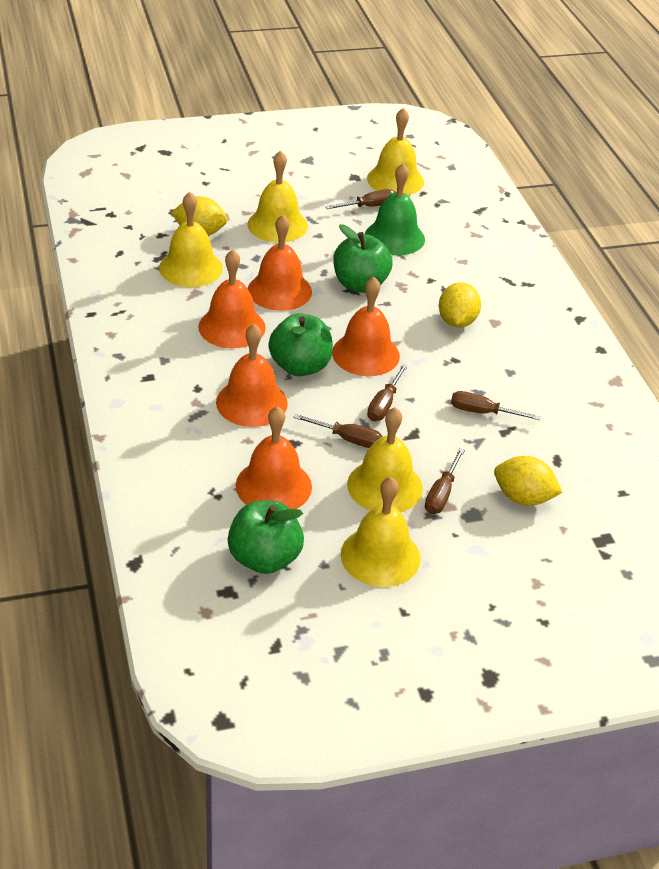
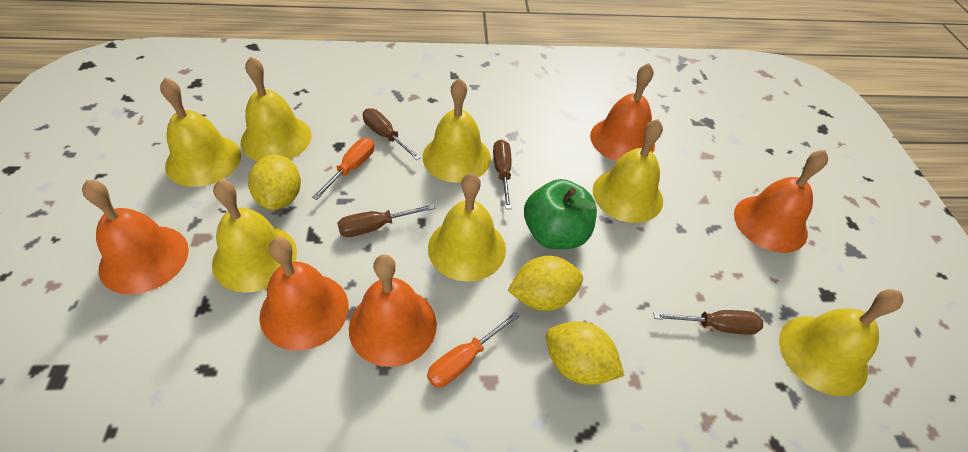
brown screwdriver: [293,414,383,448] [325,189,395,209] [367,364,408,421] [425,448,465,514] [451,391,541,420] = 5 -> [337,204,435,237] [363,108,421,160] [493,139,512,209] [654,310,763,335] = 4
green apple: [228,500,304,574] [268,313,333,376] [333,224,393,293] = 3 -> [524,179,597,249] = 1
green bell: [365,163,425,255] = 1 -> none = 0
orange screwdriver: none = 0 -> [312,138,374,200] [427,312,520,387] = 2
yellow bell: [159,192,223,287] [247,150,308,243] [341,477,421,587] [347,407,423,513] [367,108,424,195] = 5 -> [160,78,241,187] [212,180,297,293] [241,57,312,161] [423,78,491,183] [428,173,506,282] [593,119,663,223] [779,289,903,396] = 7

